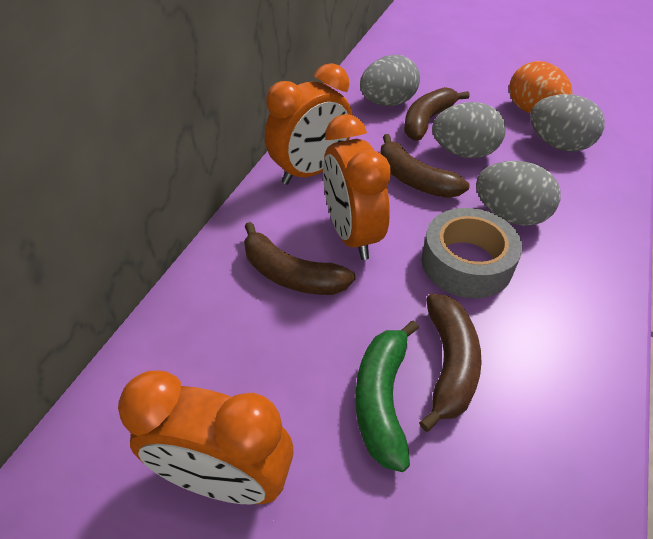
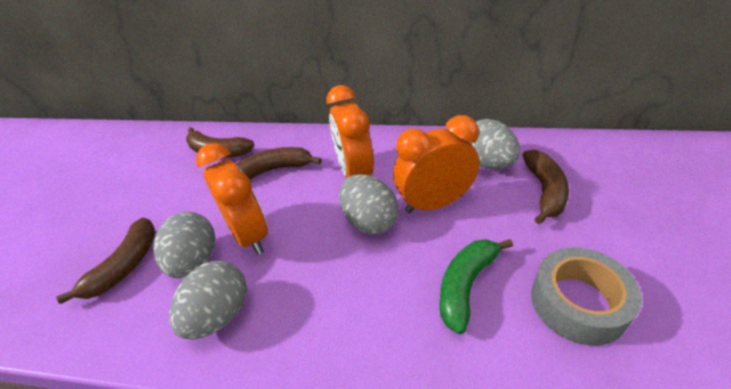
orange egg: [509,61,573,113] = 1 -> none = 0

